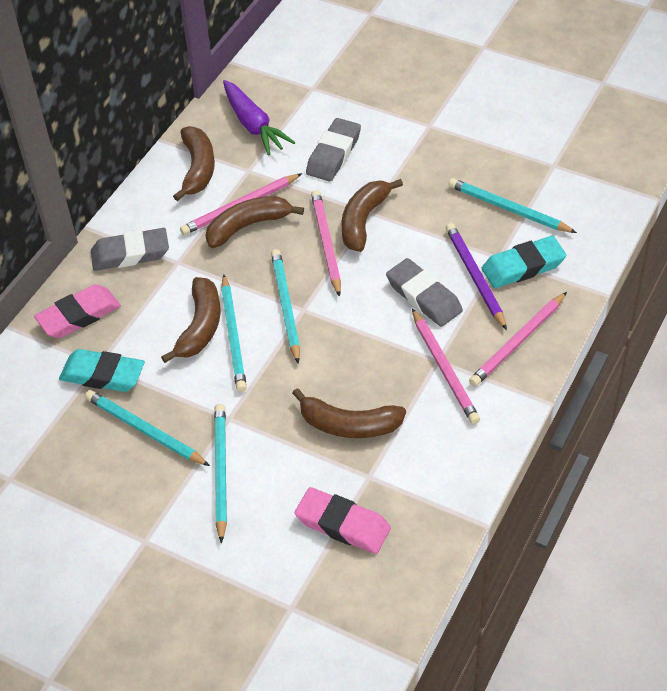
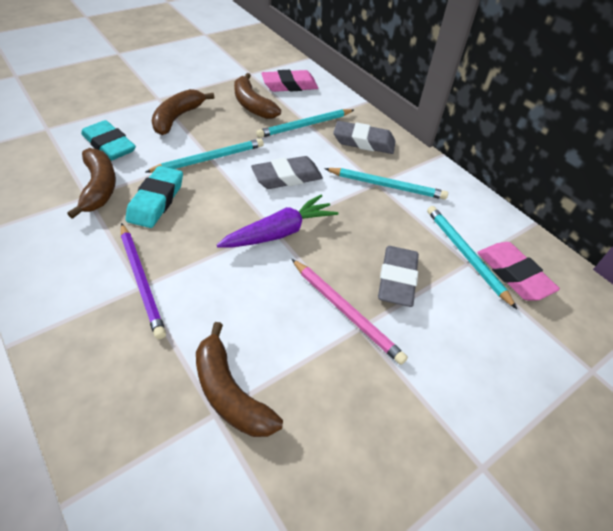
brown banana: [161,277,220,363] [173,126,215,201] [206,196,304,248] [292,388,406,438] [342,179,403,252] = 5 -> [67,148,116,219] [152,89,214,135] [196,322,283,437] [234,73,281,119] = 4
pink pencil: [180,173,302,235] [311,190,341,297] [412,308,480,424] [469,292,567,386] = 4 -> [292,259,408,365] = 1
turquoise pencil: [85,390,210,466] [214,404,227,543] [221,275,247,392] [271,249,300,364] [448,178,577,233] = 5 -> [145,138,264,173] [256,109,354,138] [324,168,448,200] [427,206,517,309] = 4

